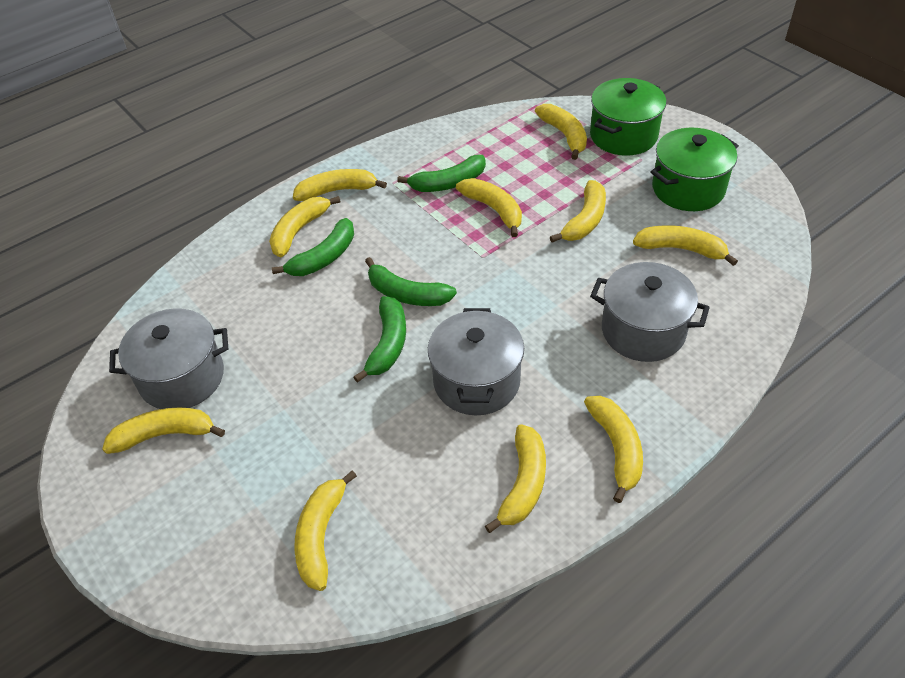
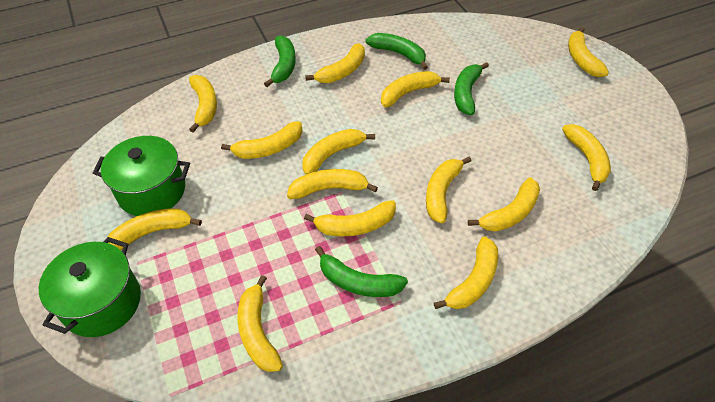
grey pot: [109,308,228,409] [428,308,524,415] [590,262,710,362] = 3 -> none = 0
yellow banana: [102,407,225,454] [269,196,341,257] [293,169,387,201] [295,470,357,591] [456,178,522,237] [485,424,546,533] [535,104,587,160] [550,180,606,243] [584,396,643,503] [633,225,738,266] = 10 -> [108,208,202,250] [189,75,217,133] [221,121,303,159] [238,275,283,372] [287,169,378,199] [302,129,375,174] [304,200,396,237] [305,43,365,83] [381,71,450,107] [426,157,471,224] [434,236,498,309] [468,177,540,231] [562,124,611,191] [568,27,609,77] = 14

